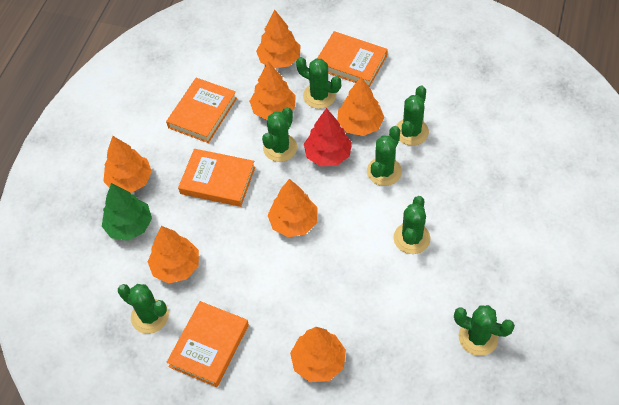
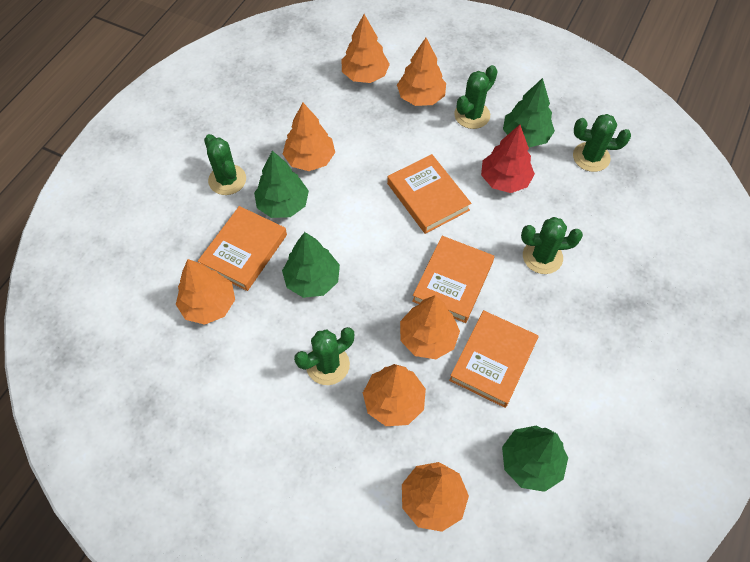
green cactus: [118,284,169,334] [262,107,297,162] [296,57,341,109] [367,126,402,186] [393,196,430,254] [396,85,429,146] [454,305,515,356] = 7 -> [204,134,246,195] [294,327,354,385] [454,65,498,129] [521,217,583,274] [573,114,631,172] = 5
green tree: [102,183,152,241] = 1 -> [254,151,309,218] [282,232,340,298] [502,425,568,492] [503,78,555,147] = 4

